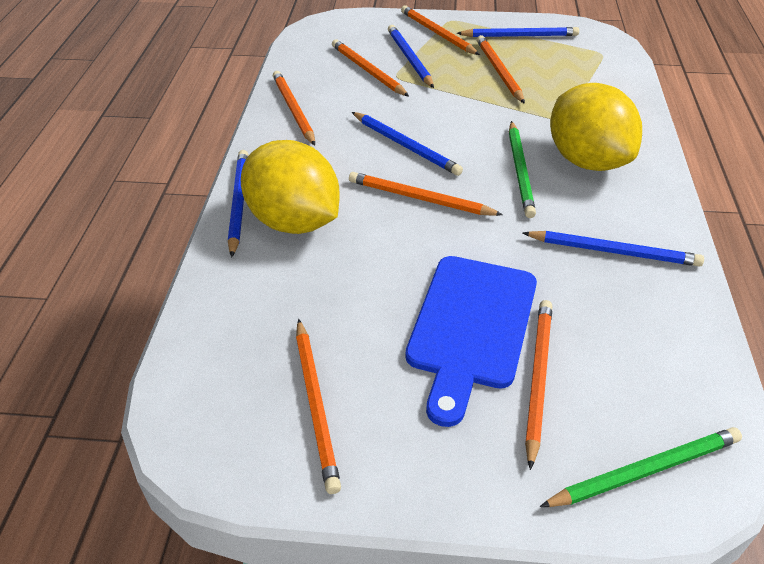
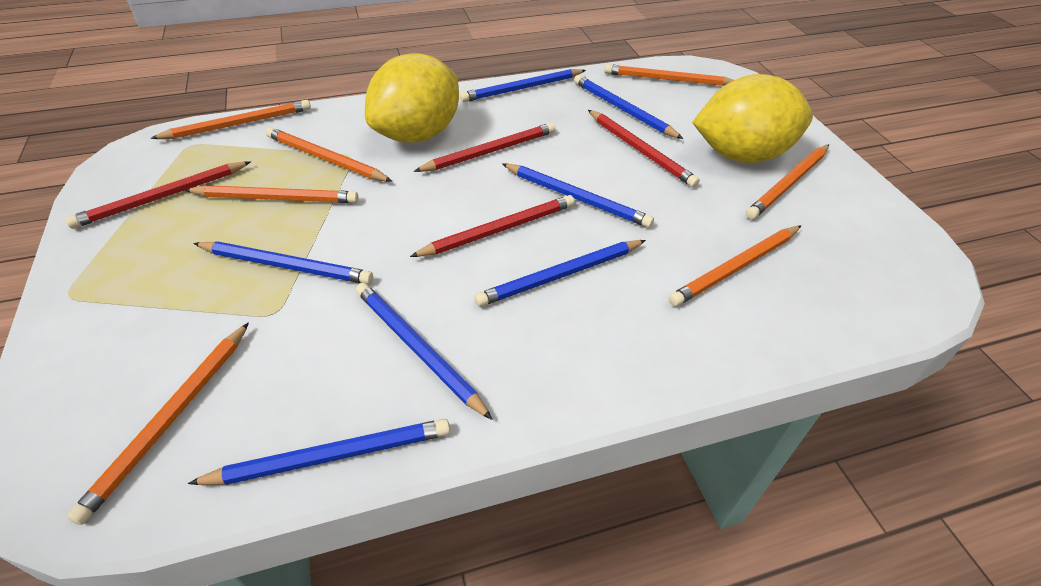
blue cutting board: [405,256,537,427] = 1 -> none = 0
blue pencil: [228,150,248,258] [352,112,463,176] [388,25,434,88] [457,27,579,37] [523,231,704,267] = 5 -> [188,419,450,485] [193,242,373,284] [356,283,493,420] [460,69,586,102] [474,240,646,306] [502,163,654,228] [574,75,683,139] = 7
green pencil: [509,121,536,218] [540,427,742,507] = 2 -> none = 0
red pencil: none = 0 -> [65,161,251,229] [410,195,575,257] [414,123,556,172] [588,110,700,188] = 4

